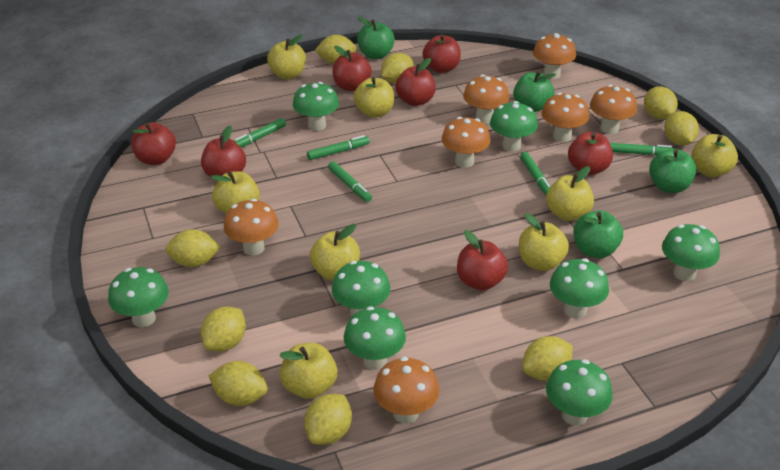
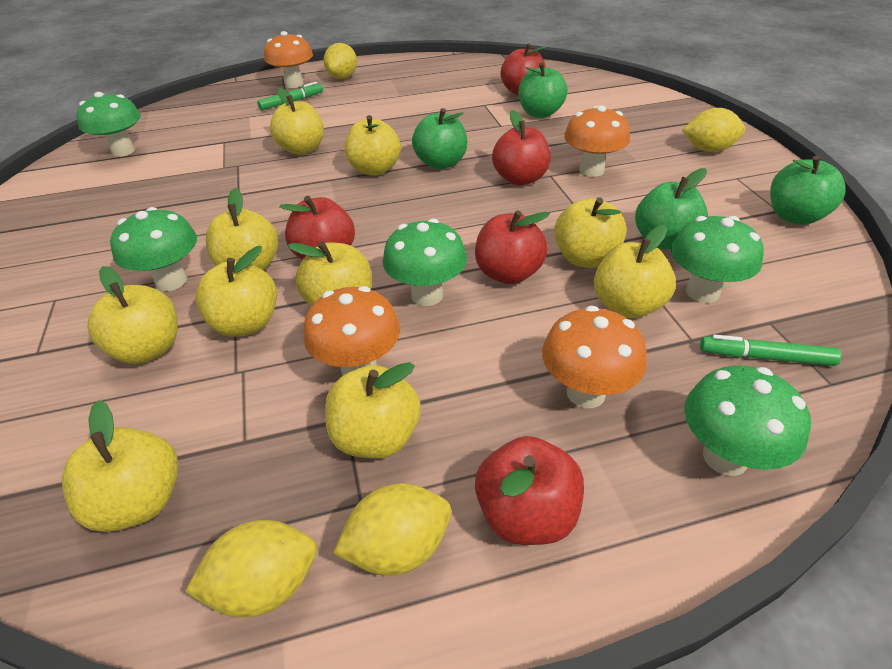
green marker: [235,118,286,147] [307,135,370,160] [328,161,372,202] [520,152,551,195] [610,143,675,156] = 5 -> [257,82,323,110] [700,335,841,366] = 2
green mushroom: [108,267,169,327] [293,82,339,131] [332,261,391,316] [344,306,406,370] [490,101,538,152] [546,359,613,426] [550,258,609,318] [662,224,720,281] = 8 -> [76,92,141,157] [110,207,197,291] [383,219,467,306] [671,216,764,303] [684,365,811,476] = 5
orange mushroom: [224,199,279,255] [373,357,439,424] [442,117,491,168] [463,75,509,123] [533,33,576,79] [542,93,589,142] [590,85,637,134] = 7 -> [264,31,313,88] [303,286,400,375] [542,306,647,408] [564,105,630,177] = 4
red apple: [131,122,176,165] [201,125,246,177] [332,46,372,91] [395,58,436,106] [423,34,461,73] [457,230,508,290] [568,132,613,175] = 7 -> [279,196,355,260] [475,211,550,284] [475,436,584,545] [492,110,551,185] [501,43,546,96] = 5
yellow apple: [211,171,260,214] [267,34,306,79] [279,343,337,399] [310,224,360,281] [354,77,394,118] [519,213,569,271] [546,166,594,221] [691,134,738,178] = 8 -> [62,400,179,532] [88,266,178,364] [195,246,277,337] [206,188,278,271] [270,88,324,155] [288,241,372,306] [325,362,421,459] [345,115,401,176] [554,197,627,268] [594,225,676,318] = 10
yellow lemon: [165,229,221,267] [201,307,246,352] [209,361,268,406] [304,394,352,445] [315,35,356,64] [381,53,414,83] [522,336,573,381] [644,86,678,119] [664,111,699,146] = 9 -> [185,520,317,618] [323,43,357,79] [333,483,451,576] [682,108,745,152] = 4

